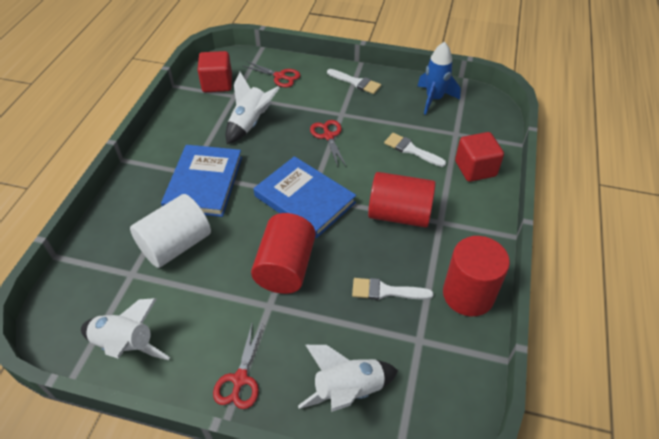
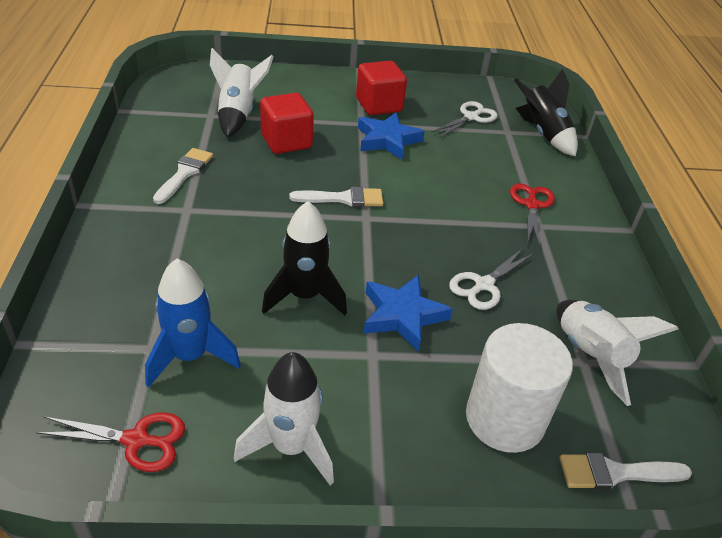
black rocket: none = 0 -> [262,201,347,315] [514,69,578,156] = 2
blue book: [161,145,242,217] [253,156,356,238] = 2 -> none = 0
blue star: none = 0 -> [358,112,425,160] [363,274,453,352] = 2
red cylinder: [251,213,316,294] [368,172,436,228] [443,236,510,316] = 3 -> none = 0
red scissors: [213,321,263,409] [243,61,300,87] [310,120,346,167] = 3 -> [36,413,185,472] [510,183,555,247] = 2
white scissors: none = 0 -> [431,101,498,138] [449,248,534,310] = 2

